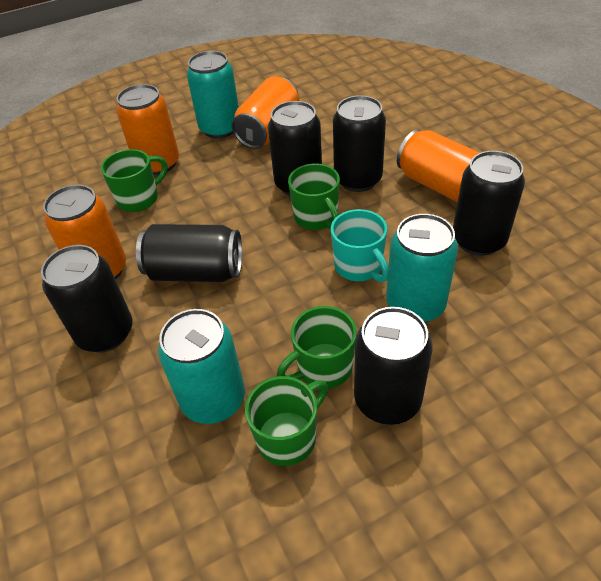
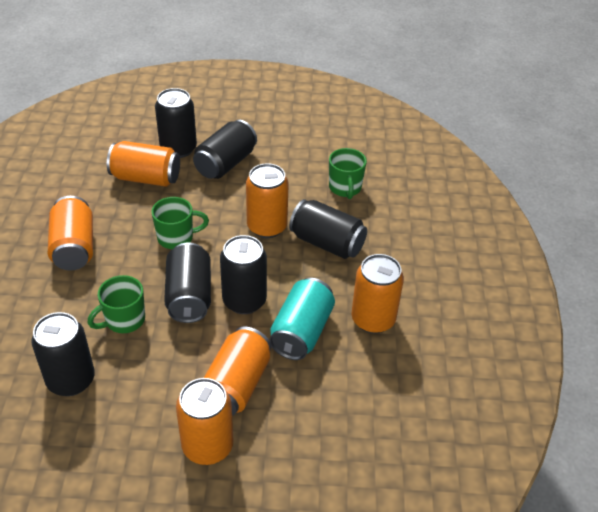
green mug: [101,149,168,212] [245,376,328,466] [277,306,357,388] [288,163,340,230] = 4 -> [87,275,145,333] [151,197,209,249] [329,148,367,199] = 3
orange can: [43,184,126,279] [116,84,179,175] [232,76,299,149] [397,129,479,202] = 4 -> [48,196,93,270] [107,141,180,187] [176,378,233,465] [204,327,271,416] [246,163,289,238] [351,254,404,334] = 6
turquoise can: [158,309,245,424] [187,51,239,139] [386,214,458,323] = 3 -> [269,278,335,360] = 1
turquoise mug: [331,209,388,282] = 1 -> none = 0

